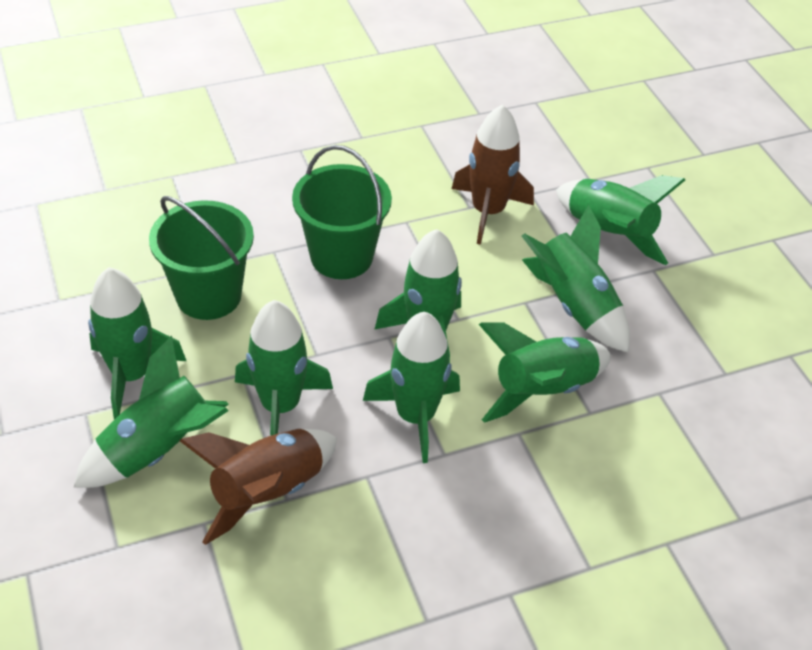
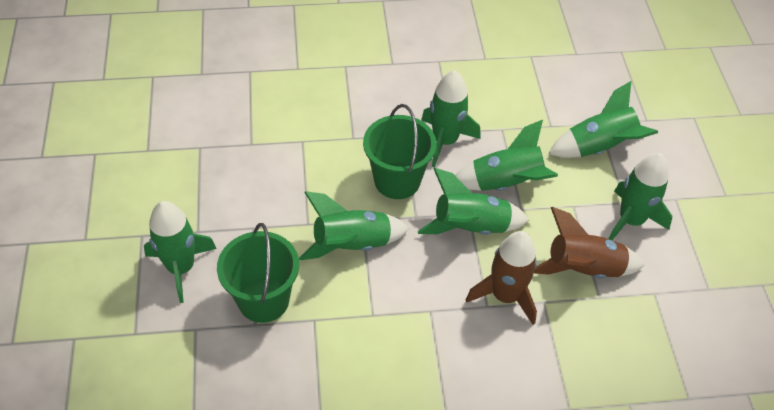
green rocket: [74,335,229,488] [88,267,186,419] [235,300,333,436] [363,312,460,463] [374,229,462,363] [479,322,611,423] [522,205,630,352] [556,175,685,265] = 8 -> [144,201,217,303] [299,191,409,261] [418,168,529,235] [421,70,481,167] [455,120,558,191] [549,81,658,158] [609,153,672,240] = 7

